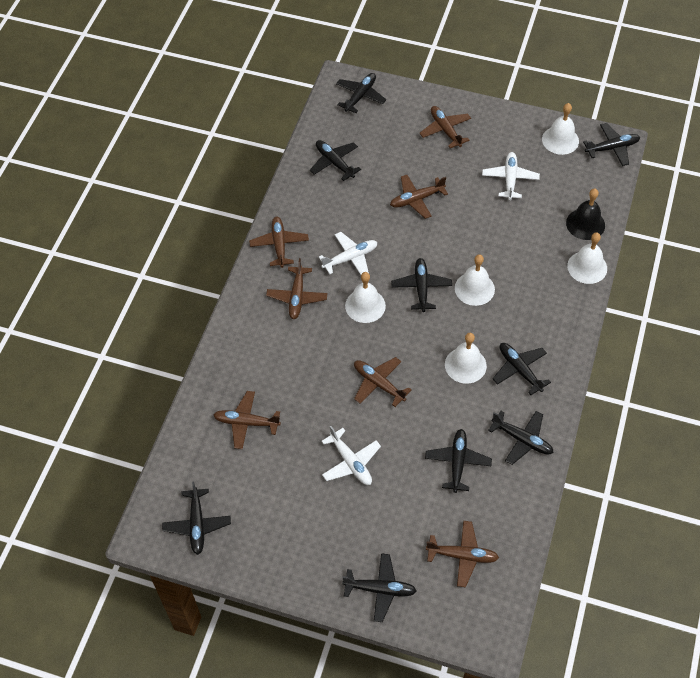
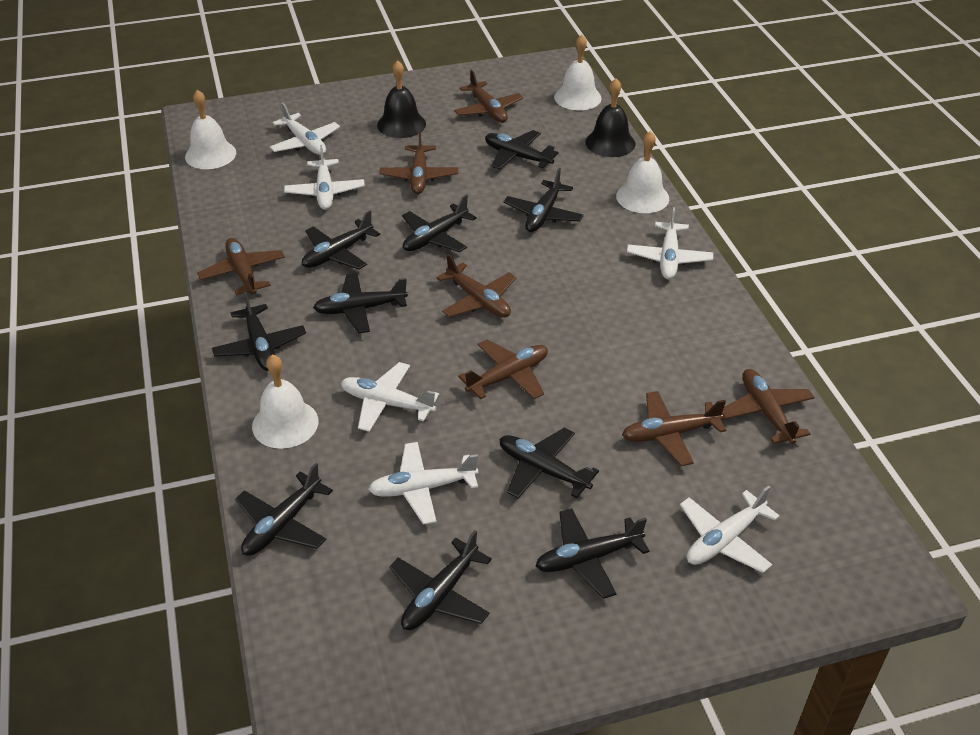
black bell: [566,189,605,240] = 1 -> [377,60,426,138] [585,78,636,157] = 2
black plane: [162,482,231,555] [310,140,361,181] [336,73,386,113] [342,553,417,622] [391,258,452,312] [425,429,492,493] [488,411,554,465] [492,343,551,395] [583,123,640,166] = 9 -> [212,292,306,371] [235,463,333,556] [302,211,380,270] [313,273,408,333] [389,530,492,630] [402,195,477,252] [485,130,559,170] [500,428,599,498] [504,168,584,232] [536,508,650,599] = 10
white bell: [345,272,386,323] [445,333,487,384] [455,254,495,306] [542,103,579,155] [567,233,607,284] = 5 -> [185,90,236,169] [252,354,318,449] [554,34,602,110] [616,131,669,213] = 4
white plane: [319,232,378,275] [321,426,381,485] [482,152,540,200] = 3 -> [269,103,340,155] [284,145,365,210] [341,362,439,432] [368,442,479,525] [627,207,713,280] [680,486,780,573] = 6

